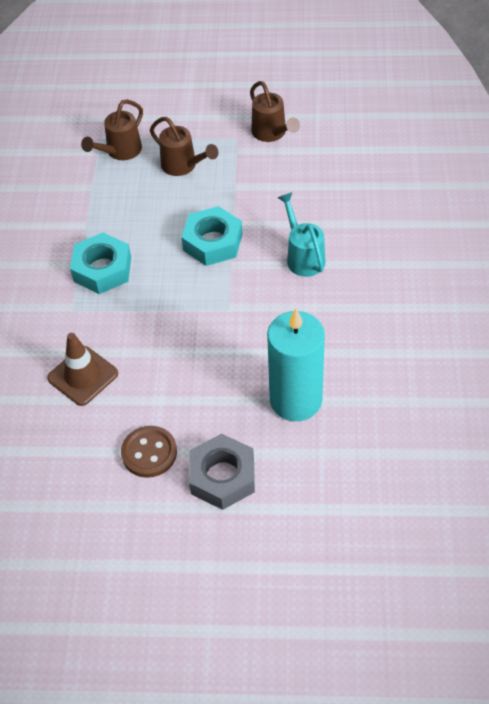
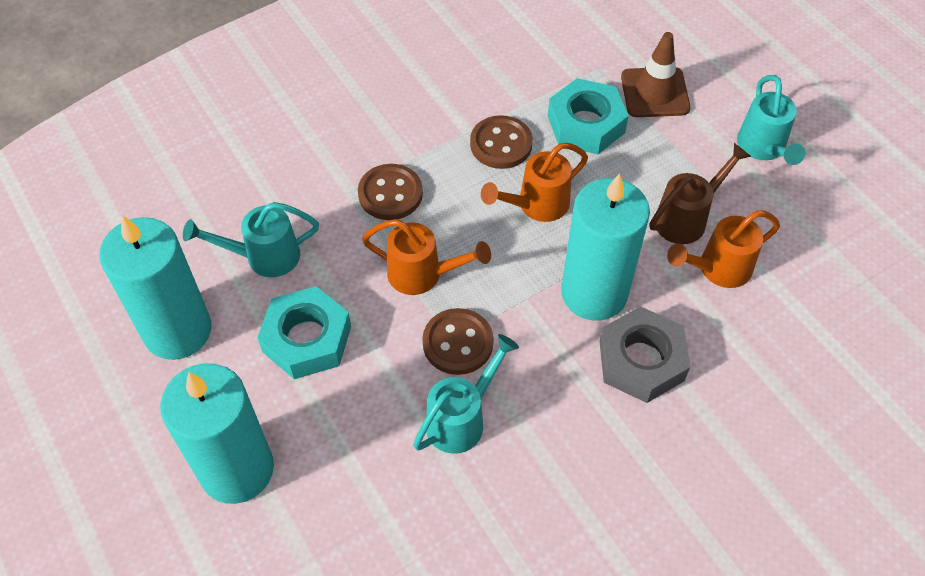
brown button: [121,426,177,478] = 1 -> [358,164,423,220] [422,308,494,375] [470,115,533,169] = 3
brown watering can: [81,99,143,160] [150,117,218,176] [250,81,300,142] = 3 -> [650,143,751,244] = 1
orange watering can: none = 0 -> [362,219,491,295] [481,143,588,222] [667,210,780,288] = 3
turquoise candle: [267,308,325,421] = 1 -> [99,215,211,360] [160,363,274,504] [561,173,650,320] = 3
turquoise watering can: [277,193,325,277] = 1 -> [183,202,319,277] [413,334,519,454] [737,75,805,165] = 3

